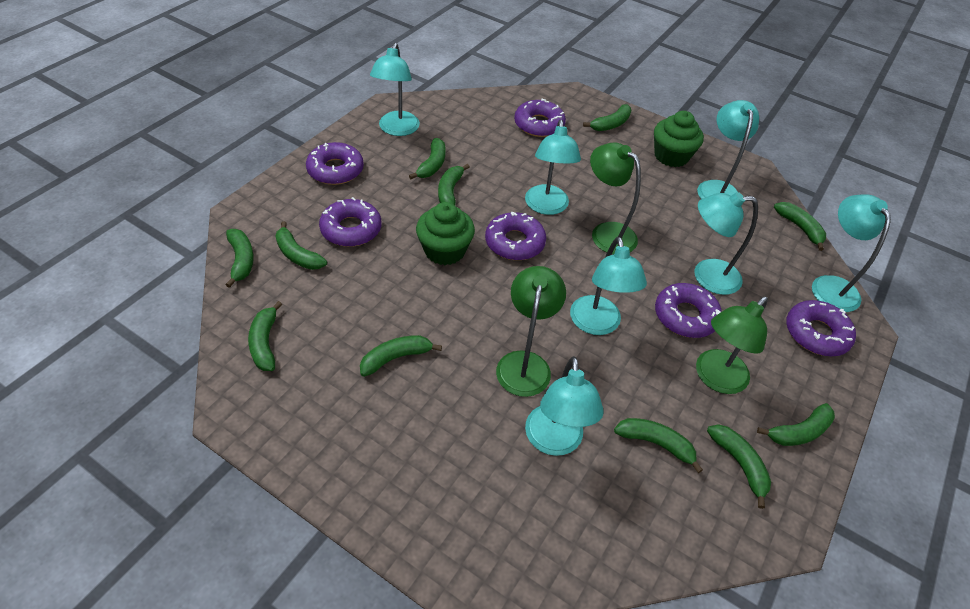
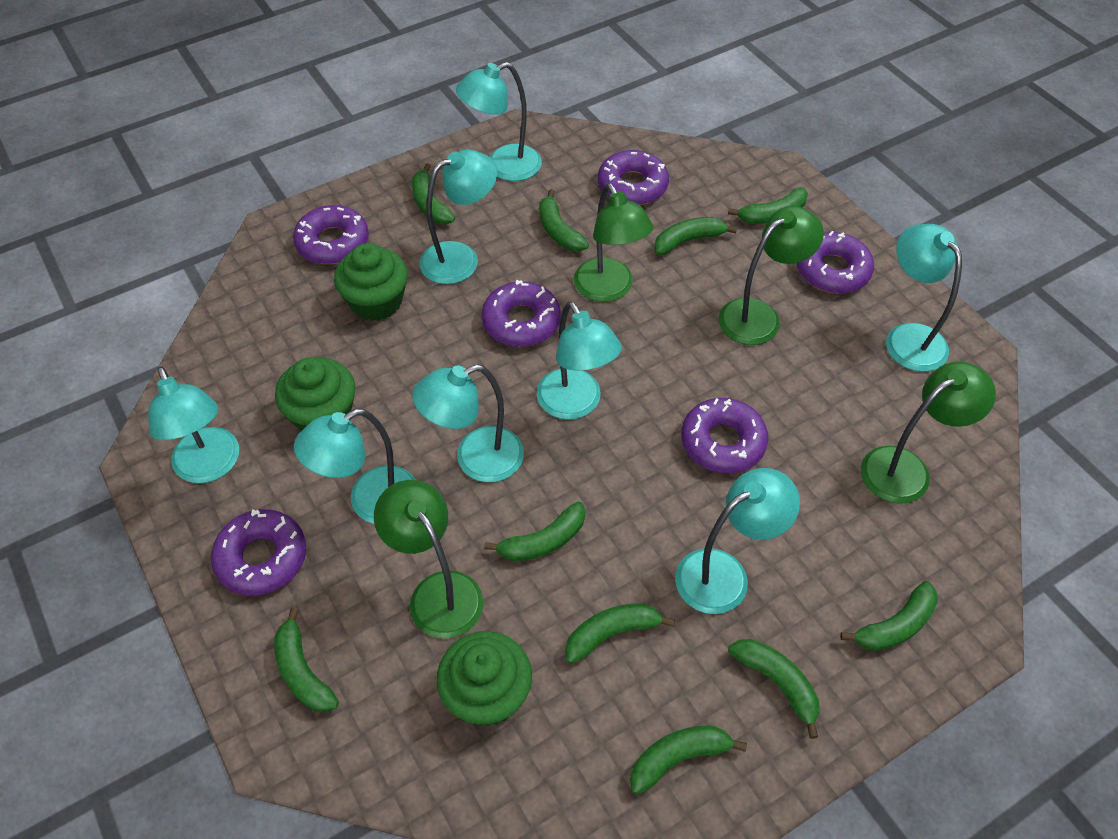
green banana: [226,229,254,288] [248,301,282,371] [275,221,327,270] [360,335,442,377] [409,138,445,179] [438,164,470,205] [583,104,631,131] [614,418,703,473] [707,424,771,509] [757,403,835,446] [774,202,826,251] = 11 -> [274,608,339,712] [412,163,455,224] [484,502,585,561] [539,189,589,251] [565,604,675,664] [630,726,747,795] [654,217,737,255] [728,187,808,224] [728,639,820,739] [840,581,938,651] = 10
green cupcake: [416,202,475,265] [654,111,704,167] = 2 -> [275,358,355,431] [334,243,408,321] [437,631,532,726] = 3
green lamp: [496,266,566,397] [590,143,641,254] [696,297,768,394] = 3 -> [374,480,484,638] [574,183,653,302] [719,206,824,345] [861,362,996,504] = 4
turquoise lamp: [370,43,420,136] [525,120,581,215] [525,356,604,456] [570,237,647,335] [694,192,758,295] [697,100,759,199] [812,194,891,312] = 7 -> [148,366,239,483] [294,409,416,524] [412,364,524,482] [419,150,497,284] [456,62,542,181] [536,301,622,420] [675,468,800,614] [886,224,962,372] = 8

